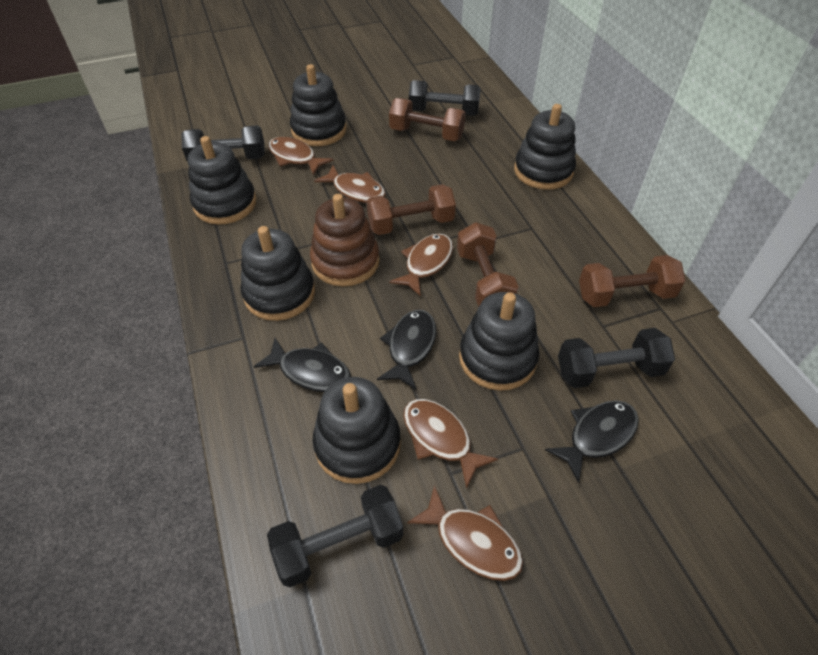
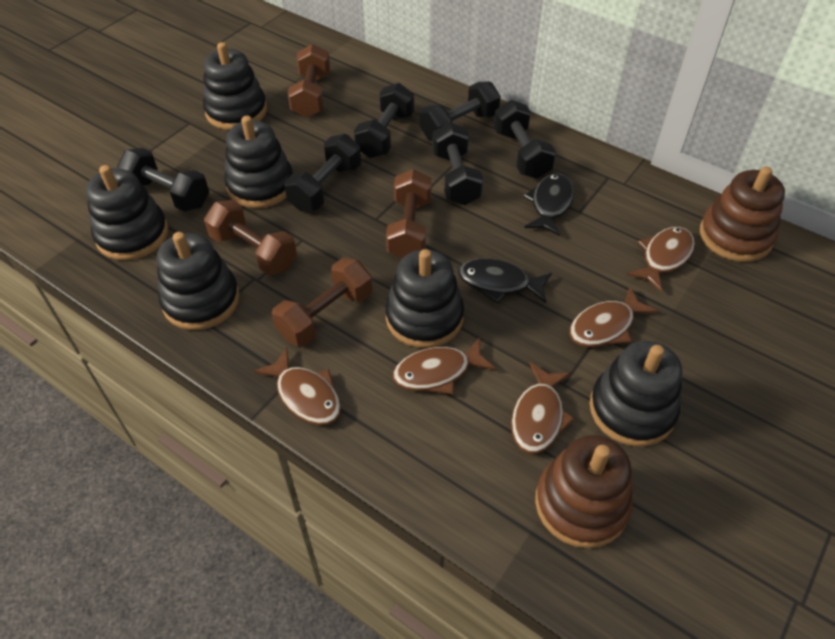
black dumbbell: [181,125,265,162] [267,485,403,587] [409,80,481,116] [558,328,675,388] = 4 -> [117,148,209,212] [284,134,361,212] [354,83,414,158] [420,81,501,141] [432,122,483,205] [494,100,556,179] = 6
black fish: [254,338,351,392] [377,310,436,389] [545,400,639,483] = 3 -> [458,258,552,303] [523,173,574,236] = 2
brown stacking toy: [310,194,380,286] = 1 -> [535,435,633,548] [700,167,785,262] = 2

